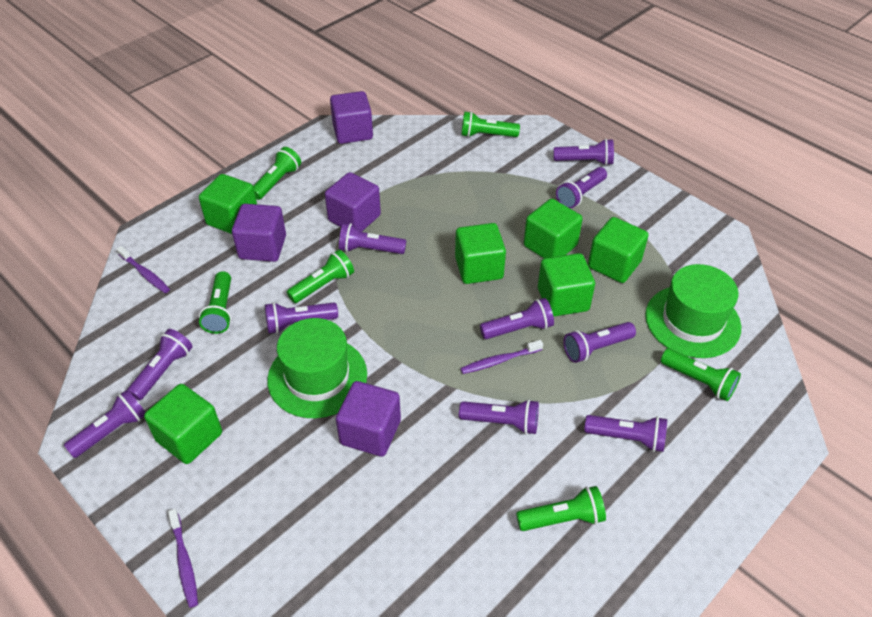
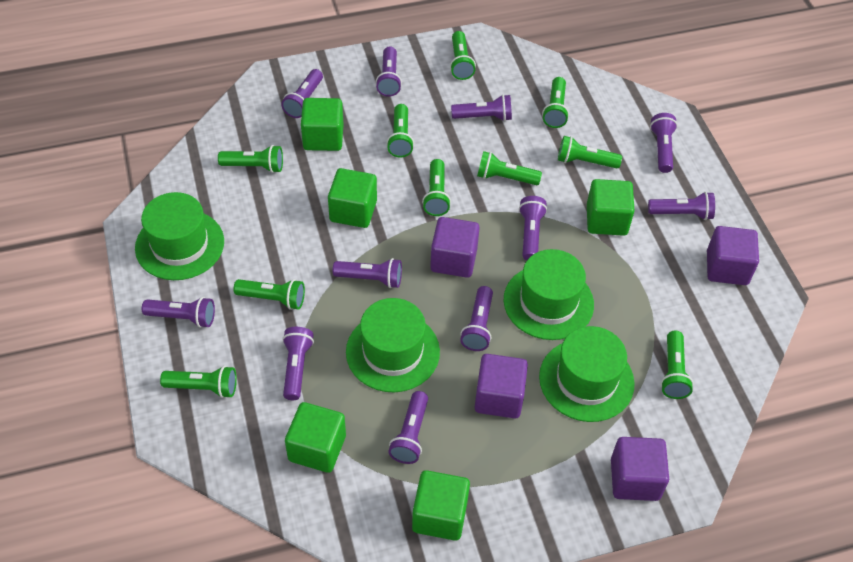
green cube: [144,384,222,464] [199,174,257,234] [455,223,506,284] [524,199,583,259] [538,253,595,317] [588,217,649,283] = 6 -> [285,402,346,473] [301,98,343,151] [328,168,377,228] [412,470,470,541] [587,179,635,236] = 5
green flashlight: [199,271,232,334] [253,147,301,200] [287,250,354,303] [461,111,520,137] [516,486,606,531] [661,348,741,401] = 6 -> [160,366,237,398] [218,145,283,173] [233,279,305,310] [387,104,414,158] [422,159,451,216] [450,31,476,80] [477,151,542,185] [542,77,569,128] [558,136,622,168] [661,331,694,399] = 10
green hat: [267,318,367,418] [645,264,741,358] = 2 -> [135,192,224,280] [346,298,440,392] [504,249,594,340] [539,326,635,422] = 4
purple flashlight: [64,390,146,458] [127,329,193,401] [265,302,338,334] [339,223,406,254] [459,399,539,434] [480,298,554,339] [553,139,614,166] [556,167,607,209] [563,322,636,363] [584,415,667,452] = 10 -> [142,297,215,328] [281,69,323,118] [282,327,314,400] [333,258,402,288] [376,46,402,97] [388,391,428,464] [451,94,512,121] [460,286,493,351] [519,196,547,260] [648,192,715,220] [650,113,678,173] = 11
purple toothbrush: [117,246,170,293] [168,509,198,608] [460,340,543,374] = 3 -> none = 0

